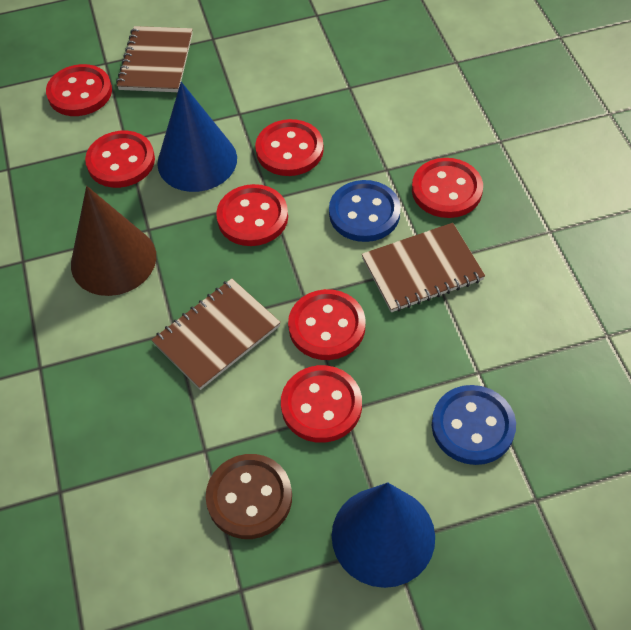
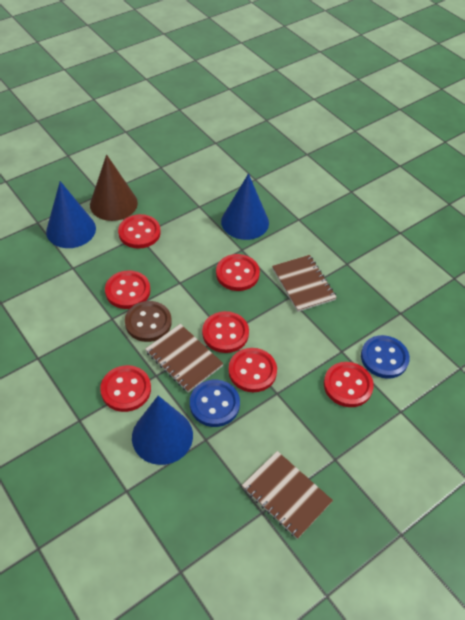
blue cone: [157,82,237,192] [332,482,435,588] = 2 -> [46,181,96,248] [132,396,193,465] [221,173,269,240] = 3

